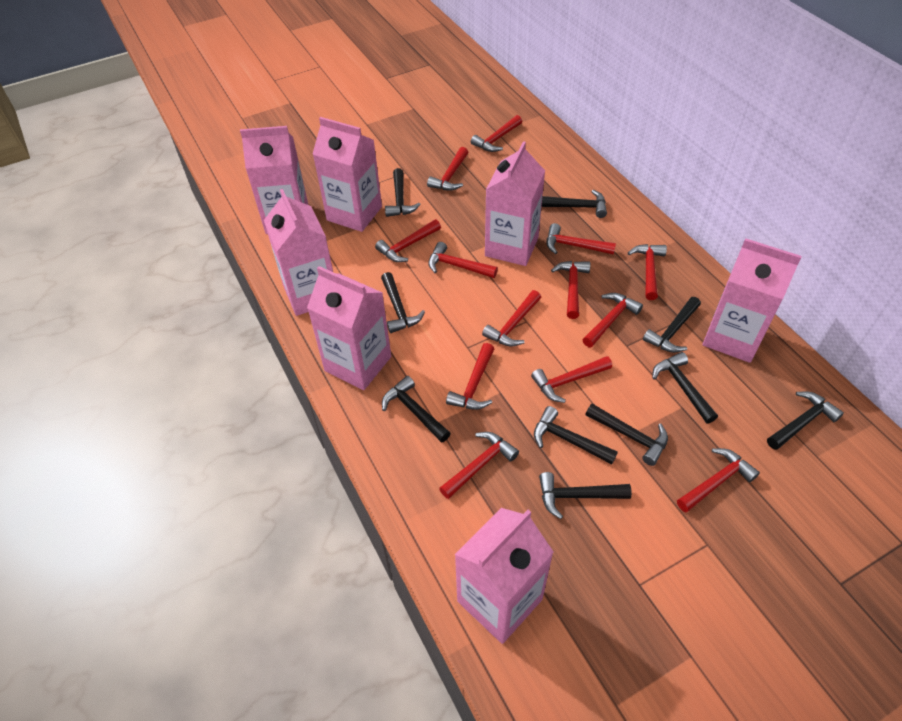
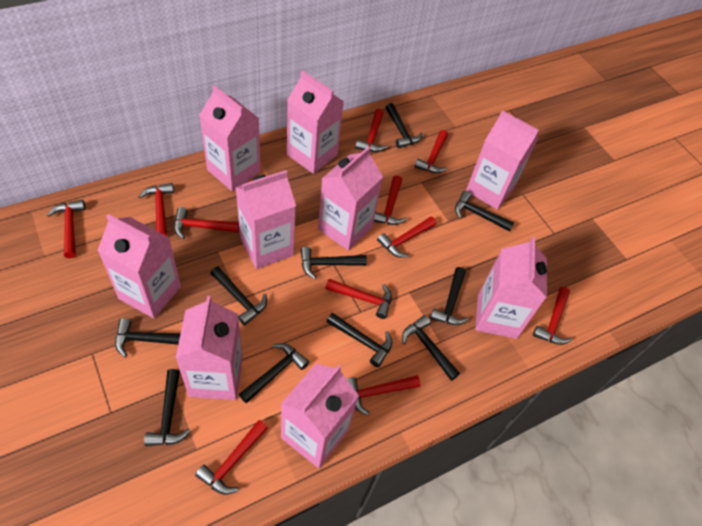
pink carton: [240,126,308,234] [264,189,333,316] [307,266,391,390] [313,117,382,232] [454,508,554,644] [485,141,545,266] [702,238,802,363] = 7 -> [97,214,181,318] [176,296,243,400] [199,85,261,191] [235,170,296,269] [281,364,359,468] [287,70,344,174] [318,147,383,251] [466,110,539,210] [475,237,547,339] = 9
red hammer: [375,219,441,262] [427,147,468,191] [428,242,498,278] [439,432,519,499] [446,343,494,410] [471,115,522,152] [482,290,541,347] [531,356,612,403] [547,223,616,255] [551,261,590,319] [582,293,643,348] [628,244,667,300] [677,448,760,512] = 13 -> [47,200,85,258] [138,183,174,236] [174,207,239,239] [195,420,268,495] [325,279,392,319] [347,375,421,415] [355,109,387,152] [374,175,406,225] [377,217,436,258] [415,130,448,173] [533,287,572,345] = 11

